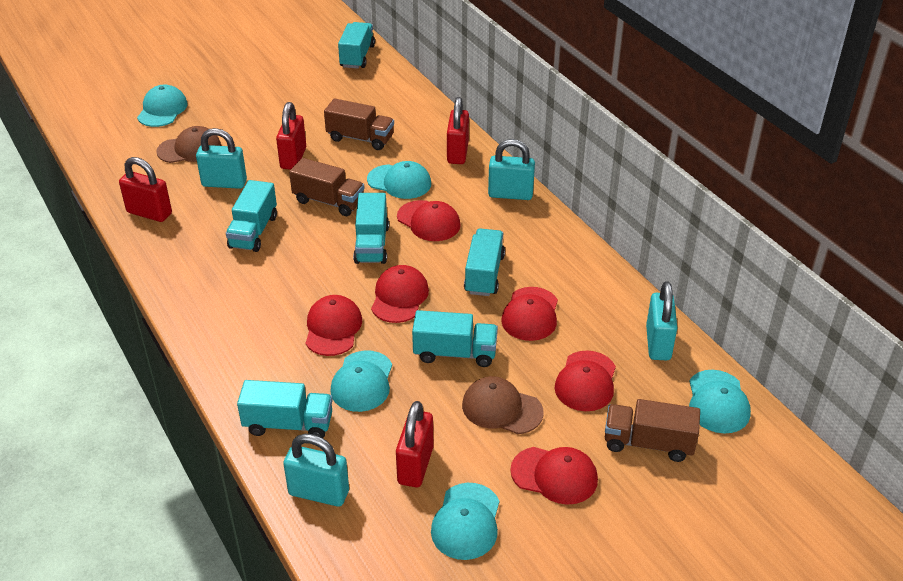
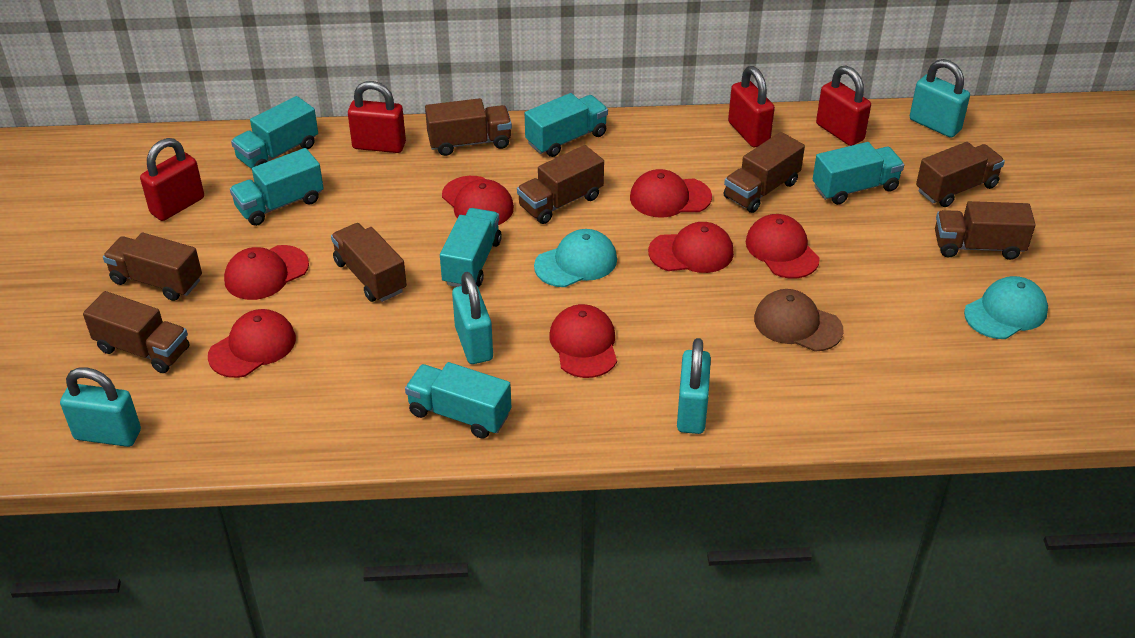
brown cap: [156,126,221,163] [462,376,544,434] = 2 -> [754,289,843,352] = 1
brown truck: [289,158,365,216] [324,98,394,150] [605,399,700,462] = 3 -> [83,291,189,373] [103,233,202,301] [331,223,407,302] [425,98,512,156] [517,145,604,224] [724,132,805,213] [916,142,1005,207] [935,201,1036,260] = 8
red cap: [306,295,362,356] [371,265,429,323] [397,200,461,241] [501,287,558,341] [510,447,598,505] [554,351,616,411] = 6 -> [208,309,296,378] [224,245,309,300] [442,176,514,225] [549,304,617,378] [630,169,712,218] [648,222,734,273] [746,214,820,279] = 7
turquoise cap: [137,85,188,127] [330,350,392,412] [367,161,431,199] [431,483,499,560] [689,370,751,434] = 5 -> [534,229,617,287] [964,276,1048,339] = 2

